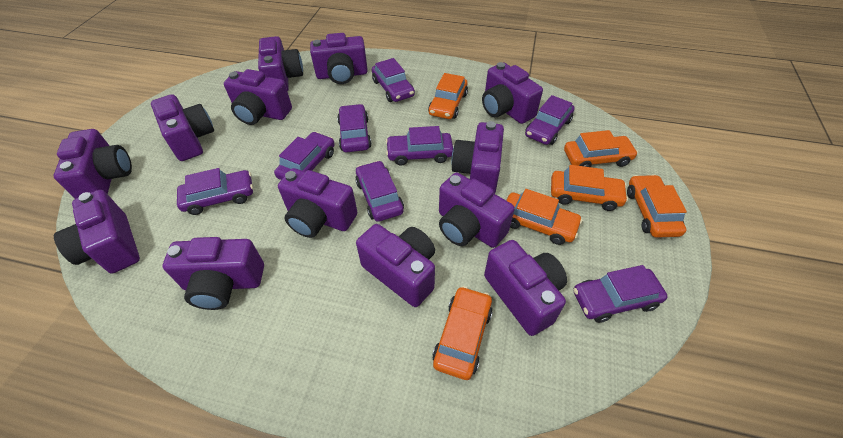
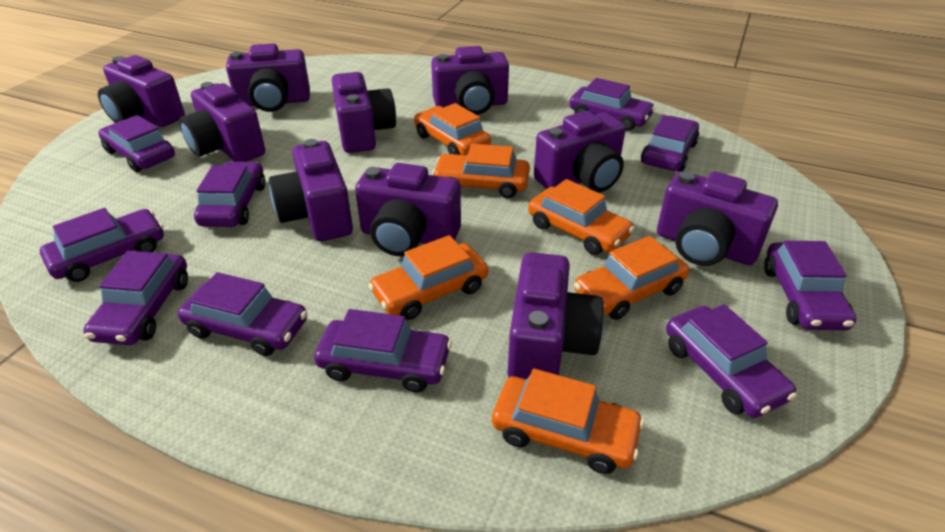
purple camera: [54,129,132,199] [54,190,140,273] [151,94,214,161] [163,237,264,310] [224,69,292,125] [258,36,303,92] [278,168,357,238] [310,33,368,84] [356,224,435,307] [439,172,515,248] [451,121,504,194] [482,62,543,124] [484,240,567,336] = 13 -> [98,55,185,127] [179,82,265,162] [226,43,310,112] [269,139,353,241] [332,72,396,153] [355,163,461,256] [431,46,509,115] [507,252,604,380] [534,111,626,192] [657,171,778,266] = 10
purple car: [177,168,253,215] [274,132,335,180] [337,104,372,152] [355,161,404,222] [372,58,415,102] [386,126,453,166] [525,95,575,145] [573,265,668,323] = 8 -> [40,208,164,282] [83,251,188,345] [98,115,175,172] [178,272,307,356] [194,161,266,227] [314,309,452,393] [569,78,655,131] [641,115,699,172] [666,304,797,418] [764,240,856,330] = 10

